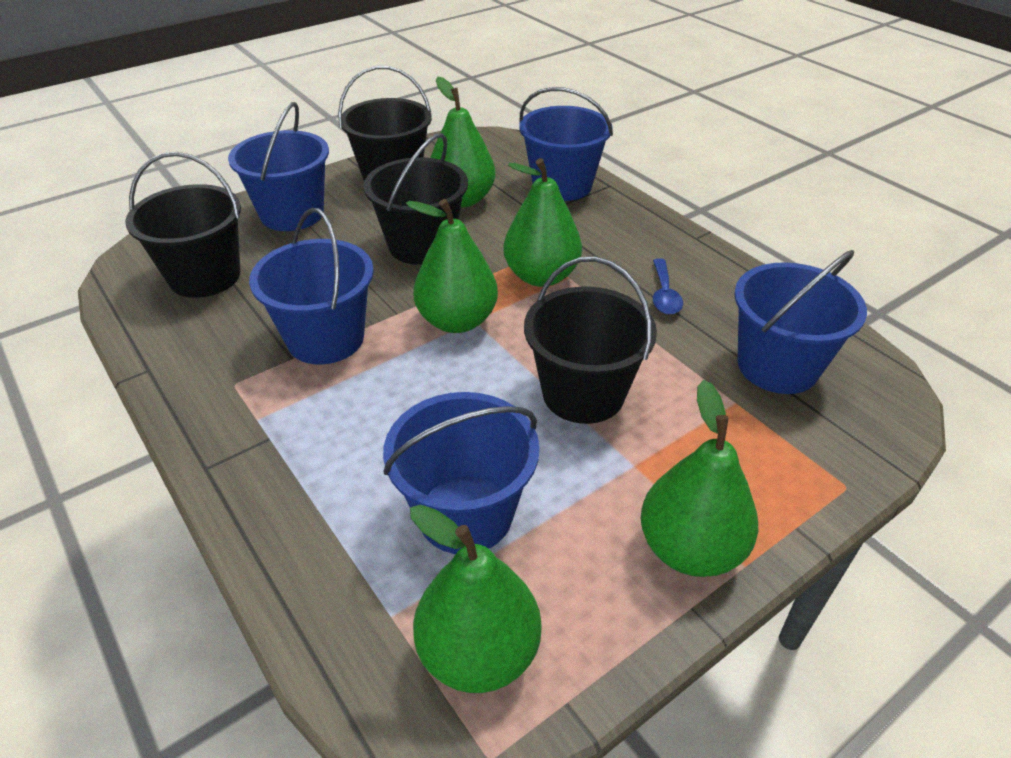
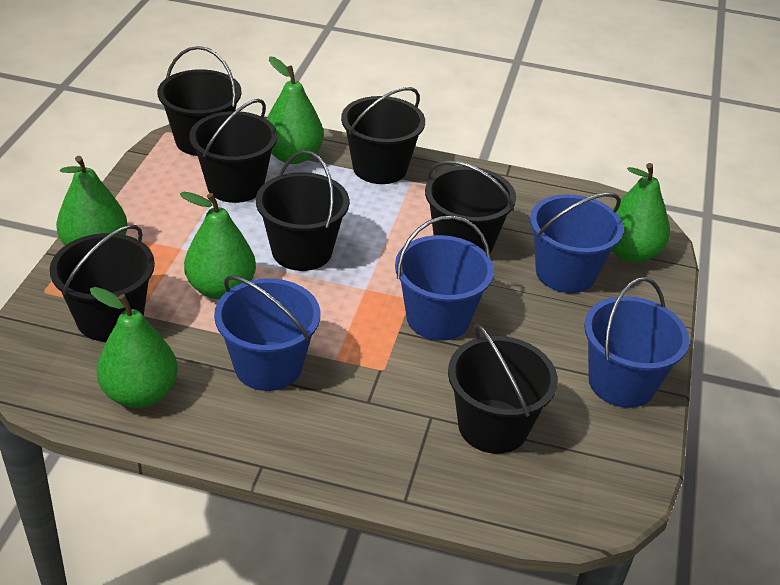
black bucket: [125,152,241,298] [338,66,432,181] [363,133,468,265] [524,257,657,424] = 4 -> [50,225,155,341] [158,46,242,156] [189,99,277,203] [256,151,349,271] [341,87,425,184] [425,161,516,254] [448,323,558,454] = 7
blue bucket: [228,102,329,231] [249,208,374,364] [383,392,540,554] [519,87,613,201] [734,250,867,394] = 5 -> [214,276,320,391] [395,215,494,341] [530,193,624,293] [584,277,689,408] = 4
blue spoon: [653,259,683,315] = 1 -> none = 0

